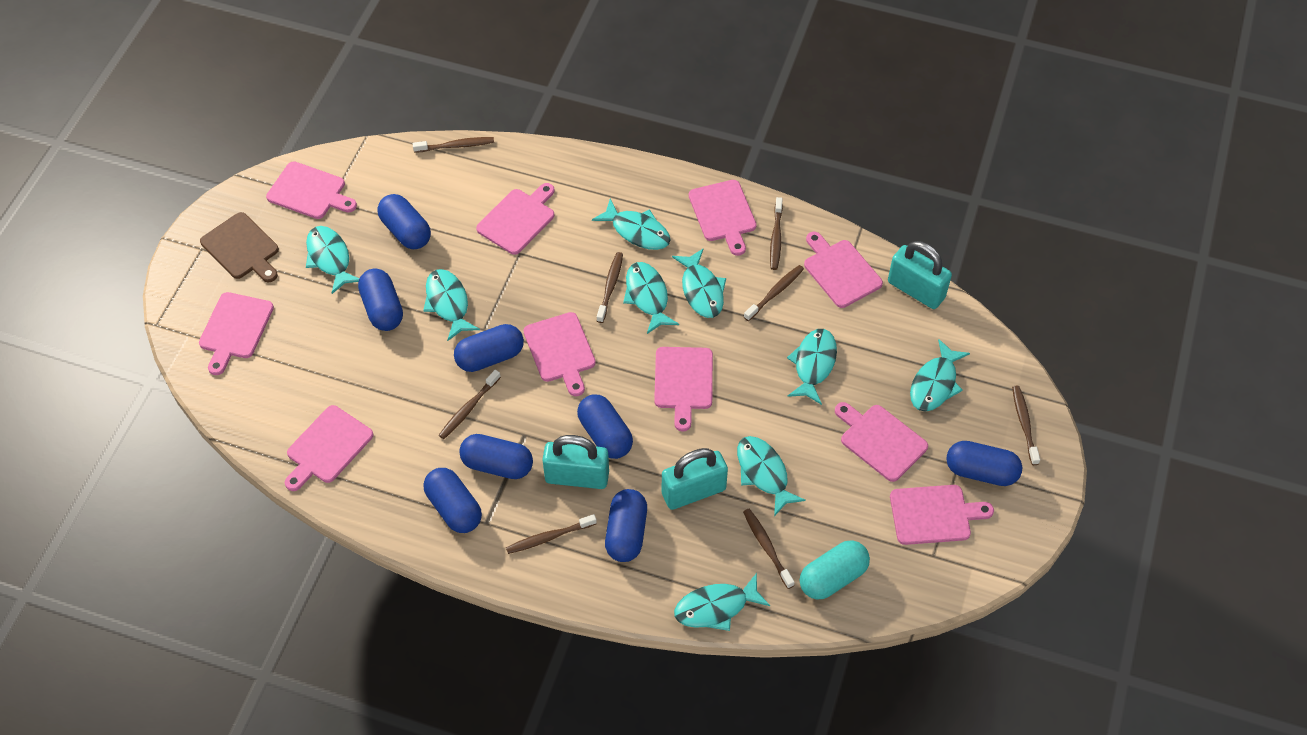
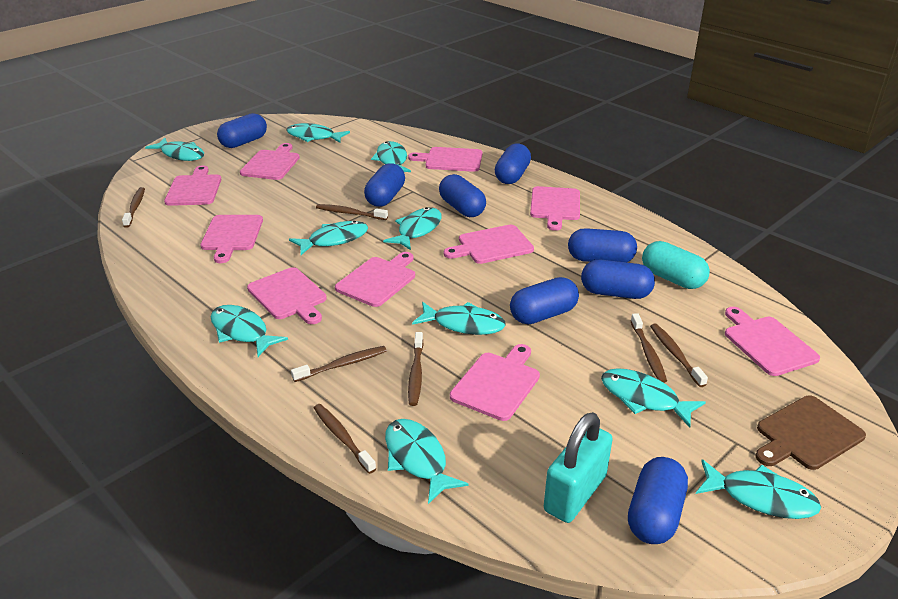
brown toothbrush: [413,137,494,153] [439,370,501,439] [506,514,597,554] [597,252,623,323] [743,509,795,589] [744,265,804,321] [770,197,783,270] [1012,386,1040,465] = 8 -> [122,187,145,228] [291,346,387,382] [314,404,376,474] [316,204,388,220] [408,332,423,406] [631,313,667,383] [650,324,708,387] = 7
turquoise fish: [306,226,360,294] [423,269,480,341] [592,199,671,250] [623,262,679,334] [672,248,726,318] [674,573,770,631] [737,436,806,516] [787,329,837,405] [910,339,970,412] = 9 -> [145,138,204,161] [210,305,288,357] [286,123,350,143] [289,221,368,255] [371,141,411,172] [383,207,442,250] [385,419,468,504] [412,302,506,335] [601,368,706,428] [696,459,821,519] = 10
turquoise padlock: [542,435,609,489] [662,448,728,510] [888,241,952,309] = 3 -> [544,412,613,523] = 1

